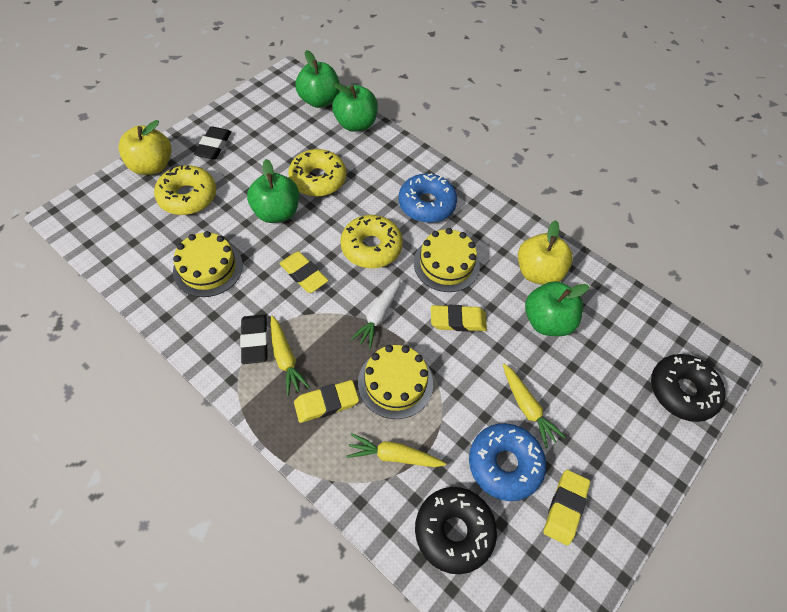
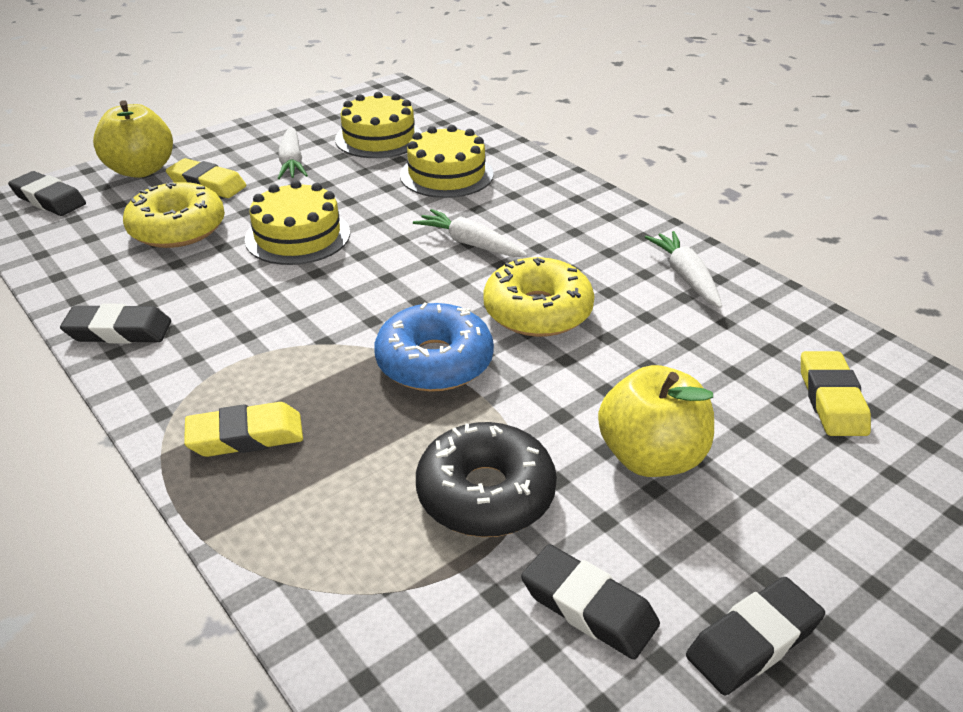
black donut: [415,487,497,574] [651,354,726,422] = 2 -> [416,422,557,537] = 1
black eraser: [194,126,231,160] [240,314,268,364] = 2 -> [8,171,86,216] [60,304,171,344] [521,544,660,660] [686,577,825,695] = 4
blue donut: [399,173,457,223] [469,423,546,501] = 2 -> [374,302,494,392] = 1
green apple: [247,159,299,223] [295,50,340,108] [332,83,378,132] [525,281,589,336] = 4 -> none = 0
white carrot: [351,278,400,349] = 1 -> [278,127,308,179] [413,209,527,257] [645,231,722,308] = 3
yellow carrot: [271,316,310,396] [346,434,446,467] [503,364,565,448] = 3 -> none = 0
yellow donut: [154,165,216,215] [288,149,346,197] [340,215,403,268] = 3 -> [123,182,225,248] [483,257,594,337] = 2
yellow eraser: [279,251,328,293] [294,380,359,423] [431,305,487,332] [543,470,590,545] = 4 -> [166,158,246,198] [184,402,303,457] [801,351,871,436] = 3

